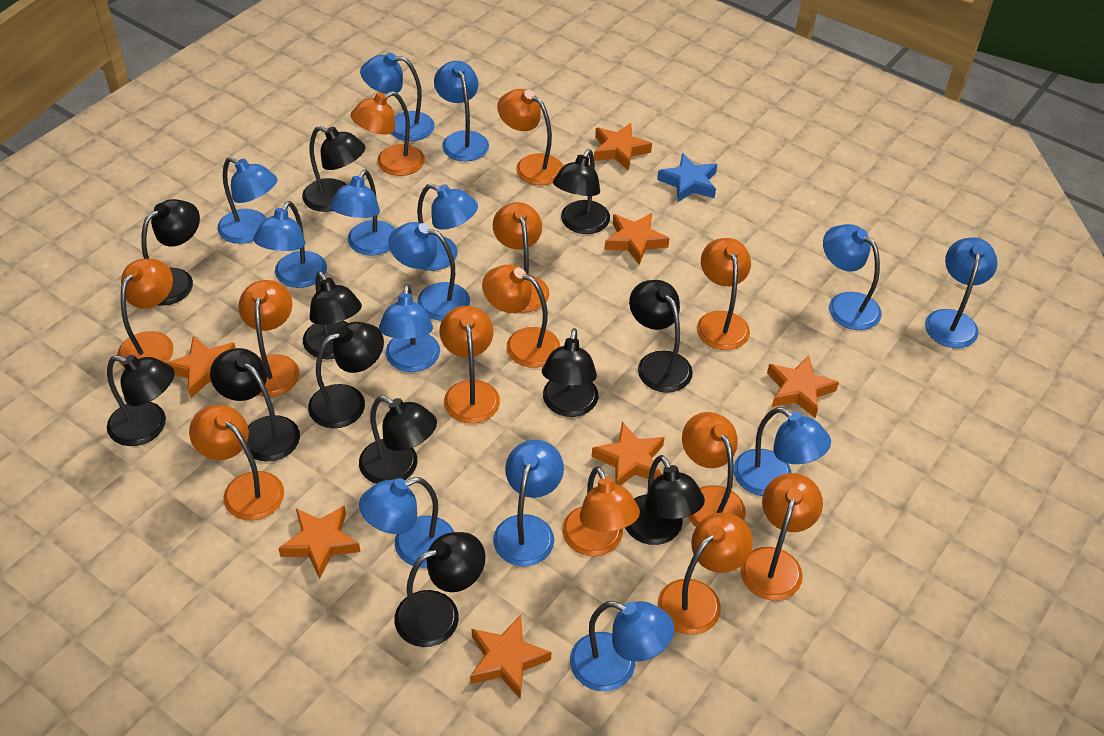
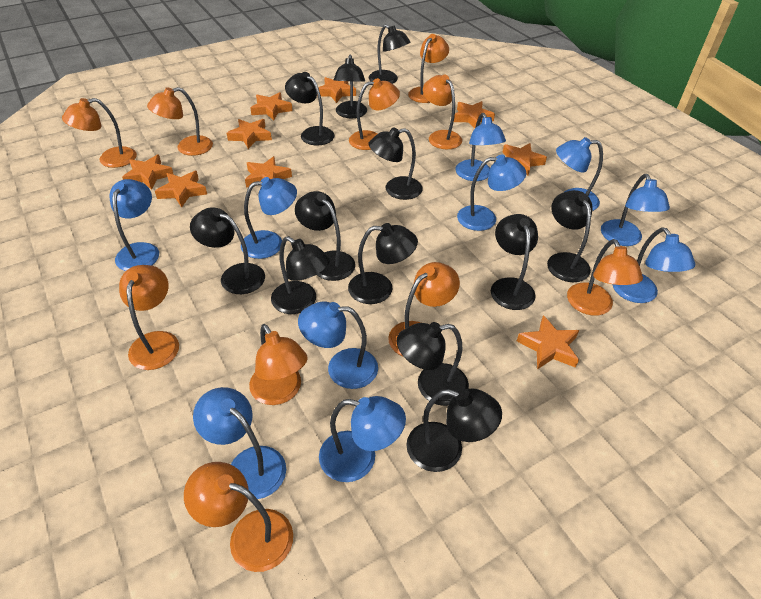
blue lamp: [217,157,278,244] [253,201,327,288] [330,170,395,256] [359,477,454,568] [360,53,435,141] [379,284,440,372] [388,222,470,321] [417,184,478,271] [434,61,489,161] [493,440,564,566] [570,601,674,691] [733,407,831,496] [823,224,881,330] [925,237,998,348] = 14 -> [109,179,159,271] [193,387,286,499] [241,177,297,259] [298,301,378,389] [319,396,406,482] [455,113,506,181] [457,155,526,231] [556,137,603,211] [601,174,670,246] [612,227,695,303] = 10
blue star: [657,153,717,202] = 1 -> none = 0
orange lamp: [117,259,174,368] [189,405,284,521] [238,280,299,397] [350,91,425,176] [440,306,500,424] [482,265,560,368] [493,202,549,313] [497,89,563,185] [562,466,640,556] [657,512,753,635] [682,412,746,527] [697,238,751,350] [740,473,823,600] = 13 -> [62,98,137,168] [119,265,179,370] [147,87,213,156] [184,462,293,572] [249,324,308,405] [349,78,400,150] [388,262,460,356] [408,34,449,103] [423,75,462,149] [567,239,643,316] = 10
orange star: [166,336,236,398] [278,505,360,579] [470,615,551,699] [592,422,665,486] [594,123,652,171] [605,213,670,265] [767,355,839,418] = 7 -> [122,154,174,190] [155,171,207,208] [227,119,272,149] [245,156,292,188] [250,92,293,120] [318,77,356,103] [454,101,495,128] [503,143,547,175] [517,315,579,370] = 9

